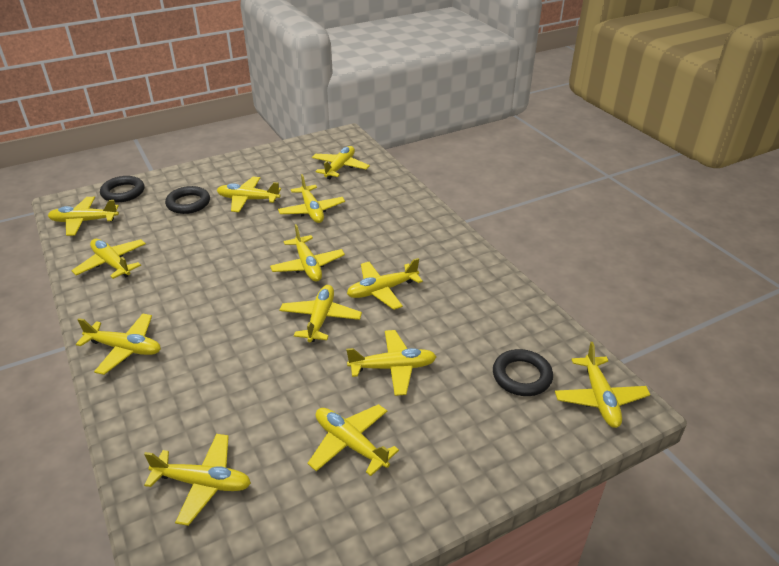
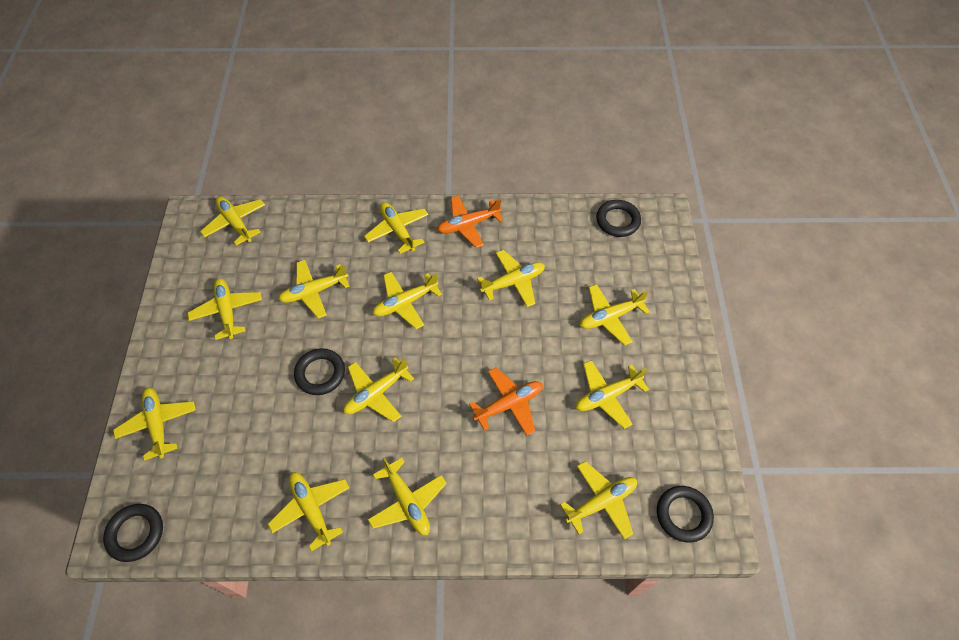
black ring: [100,176,144,202] [165,186,210,214] [493,349,553,396] = 3 -> [103,504,163,562] [294,348,345,395] [596,200,641,237] [657,486,714,543] = 4
orange plane: none = 0 -> [437,195,503,248] [469,367,543,436] = 2

